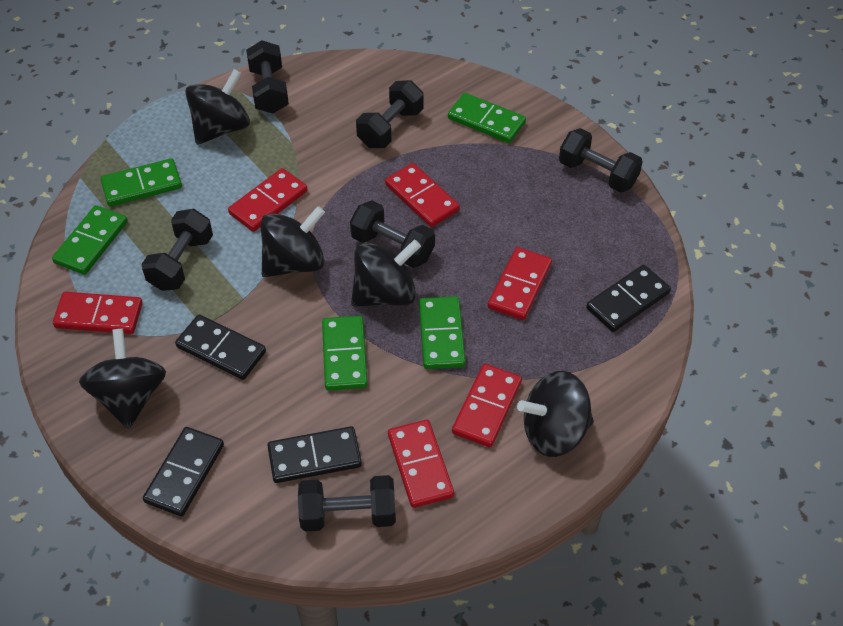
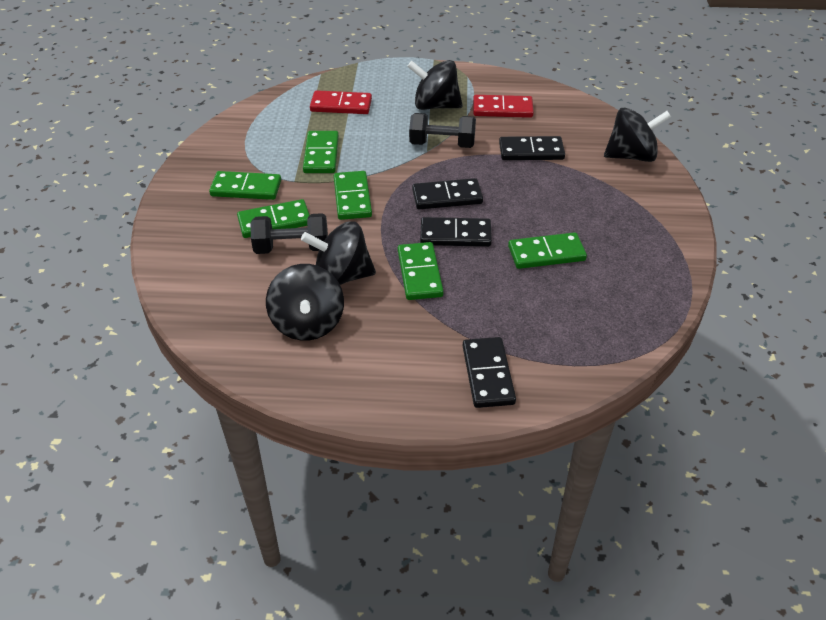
black dumbbell: [141,209,213,291] [246,40,289,113] [298,475,396,532] [350,200,435,268] [356,80,423,148] [559,128,643,193] = 6 -> [250,213,328,254] [409,113,476,148] = 2
black spinning top: [79,328,166,429] [185,69,250,145] [260,206,325,277] [351,240,421,307] [517,371,594,457] = 5 -> [266,264,344,341] [301,221,376,285] [407,60,463,110] [604,107,671,162] = 4
green domino: [52,205,128,275] [101,158,182,207] [322,316,368,391] [419,296,466,369] [448,93,526,143] = 5 -> [209,171,281,200] [237,199,310,238] [303,131,339,173] [334,171,372,220] [398,242,444,300] [508,232,587,269] = 6
red domino: [53,292,143,334] [228,168,308,232] [385,163,460,227] [388,420,454,508] [452,364,522,447] [488,247,552,320] = 6 -> [310,90,372,114] [473,95,534,118] = 2

